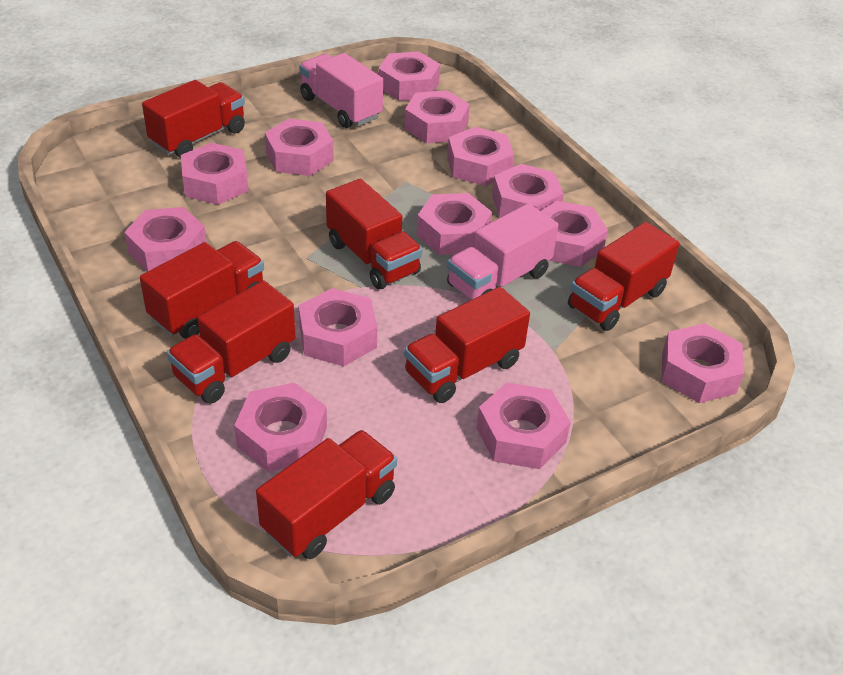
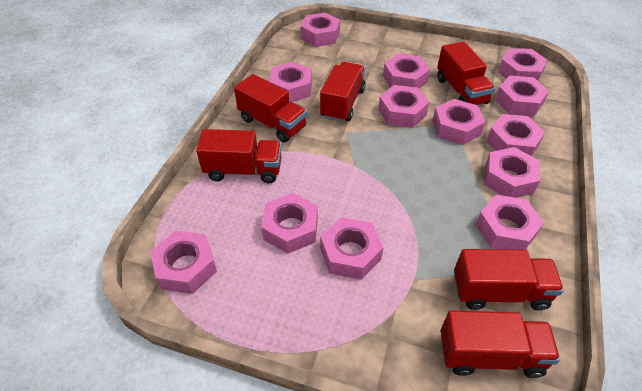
pink truck: [299,53,383,128] [447,203,559,300] = 2 -> none = 0
red truck: [140,241,264,339] [142,80,245,158] [167,281,296,404] [256,430,397,559] [326,179,422,289] [404,287,530,403] [568,222,679,331] = 7 -> [196,129,282,183] [234,74,307,142] [320,62,366,122] [437,42,495,105] [441,311,560,378] [454,249,564,310] = 6

